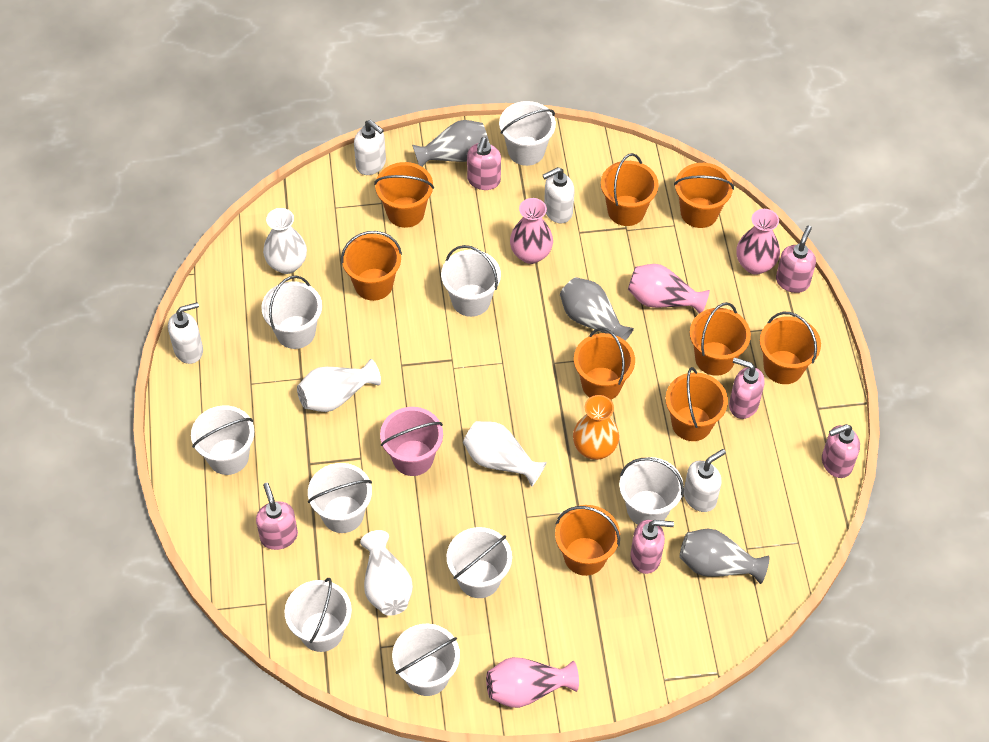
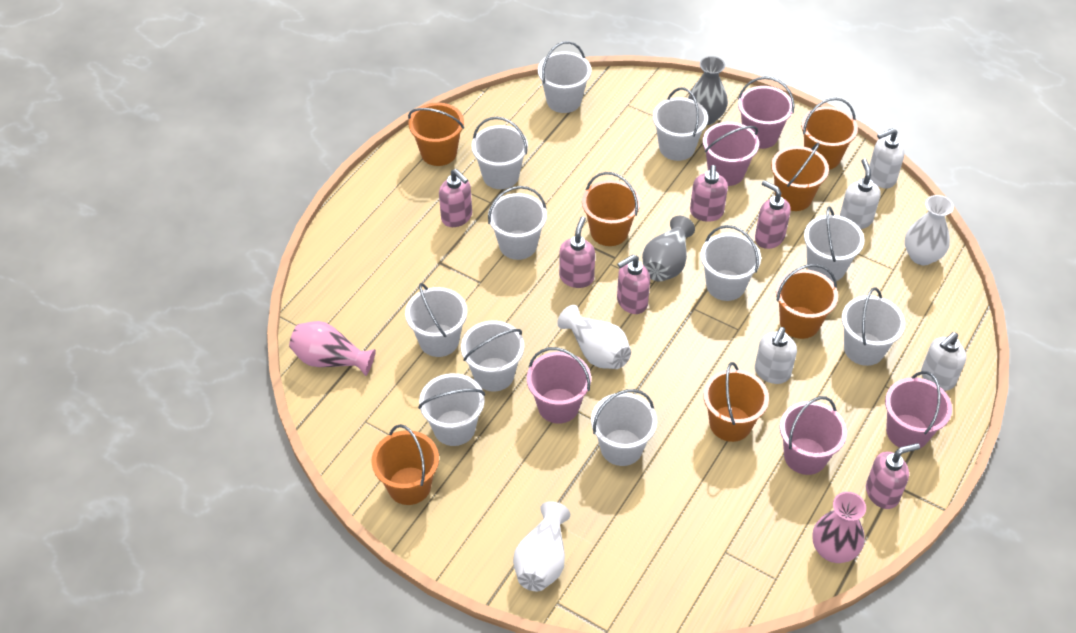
grey vase: [412,120,489,167] [560,277,634,341] [680,529,769,584] = 3 -> [642,216,695,282] [688,56,728,125] = 2
orange bucket: [341,231,402,301] [374,162,434,228] [555,505,620,576] [574,327,635,400] [601,153,659,226] [665,367,728,441] [674,163,734,228] [690,302,751,376] [760,312,821,384] = 9 -> [372,424,439,505] [408,103,464,166] [582,172,640,246] [703,362,769,442] [771,142,829,211] [776,264,838,339] [801,98,858,170] = 7
orange vase: [573,395,619,460] = 1 -> none = 0
pink bucket: [380,407,443,476] = 1 -> [527,347,591,424] [703,122,759,186] [738,77,795,149] [780,396,847,475] [885,371,952,448] = 5
pink vase: [486,657,579,708] [510,198,553,264] [628,264,710,314] [736,209,780,275] = 4 -> [289,321,376,376] [812,492,866,563] = 2
white bucket: [191,406,254,475] [261,275,322,349] [285,578,352,652] [308,463,372,533] [392,624,460,696] [441,245,501,317] [447,527,512,598] [499,101,556,166] [619,457,684,525] = 9 -> [405,283,467,357] [418,373,485,446] [461,321,524,392] [471,117,528,189] [488,186,547,260] [538,41,591,113] [591,389,657,466] [653,88,708,161] [700,225,761,301] [804,206,865,282] [842,287,905,366] = 11
white vase: [263,208,307,274] [297,359,381,412] [360,530,413,616] [463,421,547,487] = 4 -> [513,501,570,591] [557,305,631,369] [905,195,954,265] = 3

